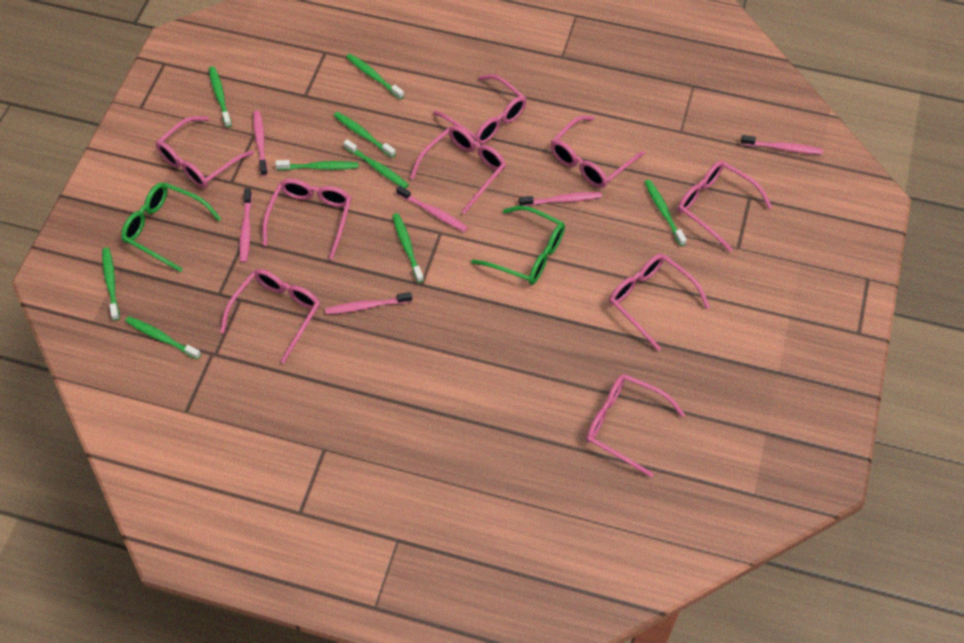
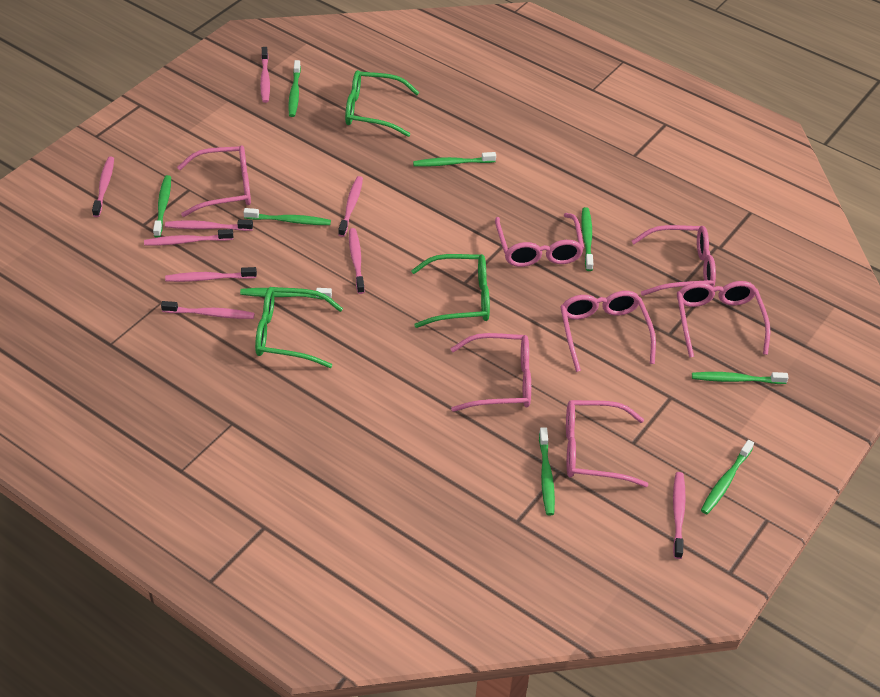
green glasses: [121,182,221,272] [471,206,565,285] = 2 -> [255,287,343,368] [345,70,419,137] [411,254,490,328] = 3
pink glasses: [156,116,254,188] [220,269,320,363] [263,179,351,260] [410,126,506,214] [433,74,526,144] [550,116,645,188] [586,374,685,478] [609,254,710,351] [678,161,772,252] = 9 -> [177,145,251,217] [450,333,531,412] [495,213,584,267] [560,291,656,372] [566,400,648,487] [632,225,716,296] [677,281,770,358] = 7
pink toothbrush: [240,188,252,263] [253,110,268,176] [325,292,412,314] [396,186,468,232] [519,192,602,206] [741,135,823,155] = 6 -> [92,157,114,217] [144,229,233,246] [161,301,255,319] [165,220,253,231] [165,267,257,282] [260,47,270,103] [338,176,363,237] [349,228,365,294] [673,472,686,559] = 9

